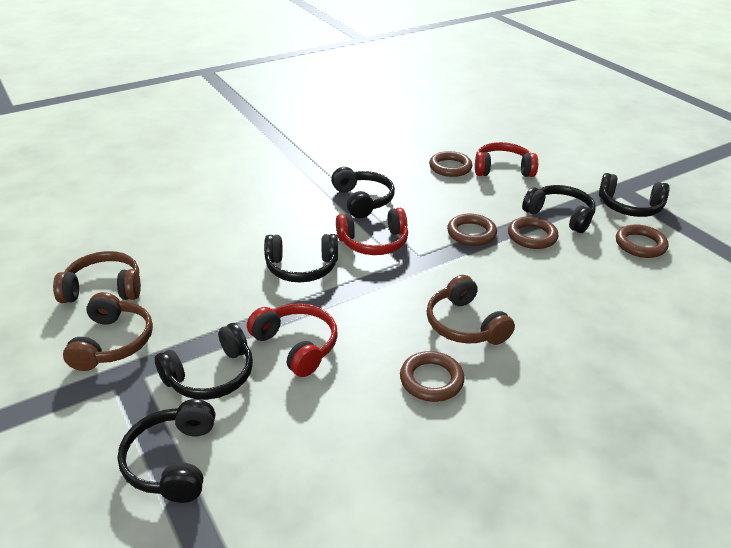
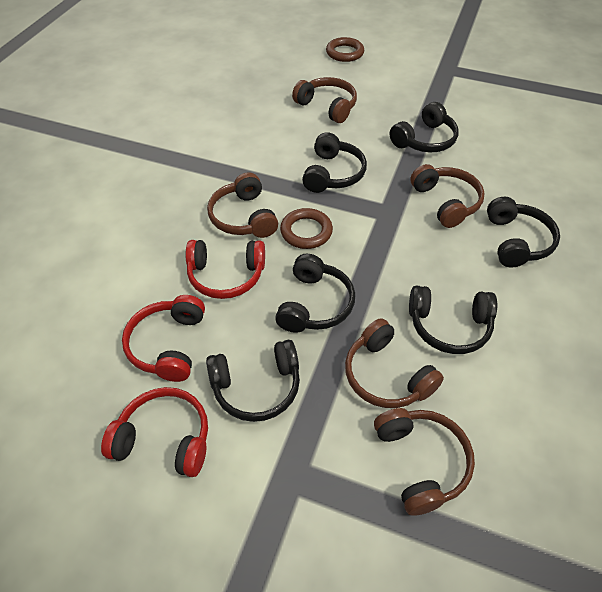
brown headphones: [53,251,141,303] [63,292,153,371] [427,275,515,345] = 3 -> [207,172,278,238] [292,77,357,123] [345,318,444,408] [374,408,475,516] [410,164,485,228] = 5
brown ring: [400,351,464,402] [429,151,472,177] [447,214,497,246] [508,216,558,249] [616,224,669,258] = 5 -> [280,208,333,249] [326,37,364,62] = 2

